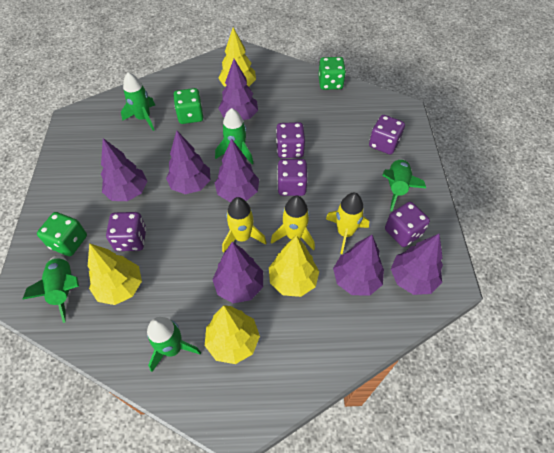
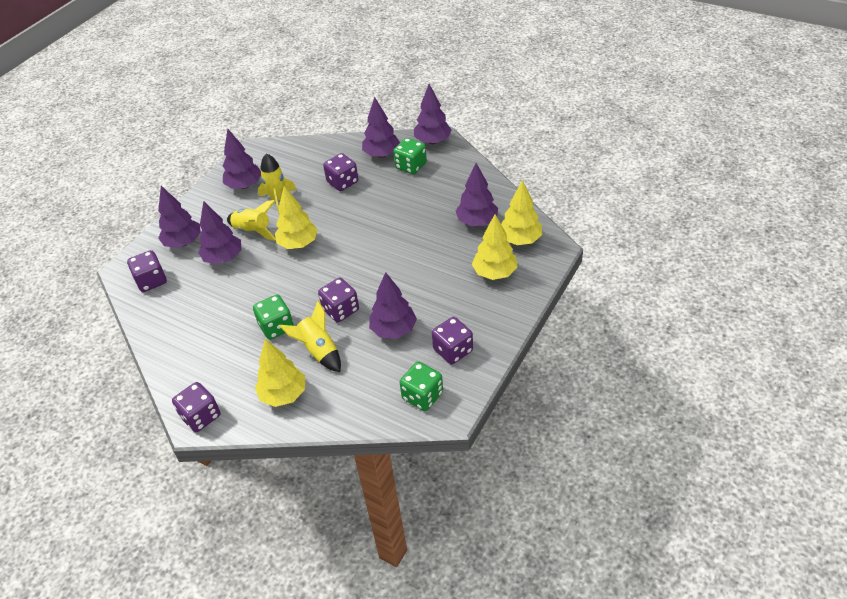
green rocket: [22,255,79,323] [121,72,155,131] [147,317,201,372] [215,108,254,165] [382,159,426,212] = 5 -> none = 0

